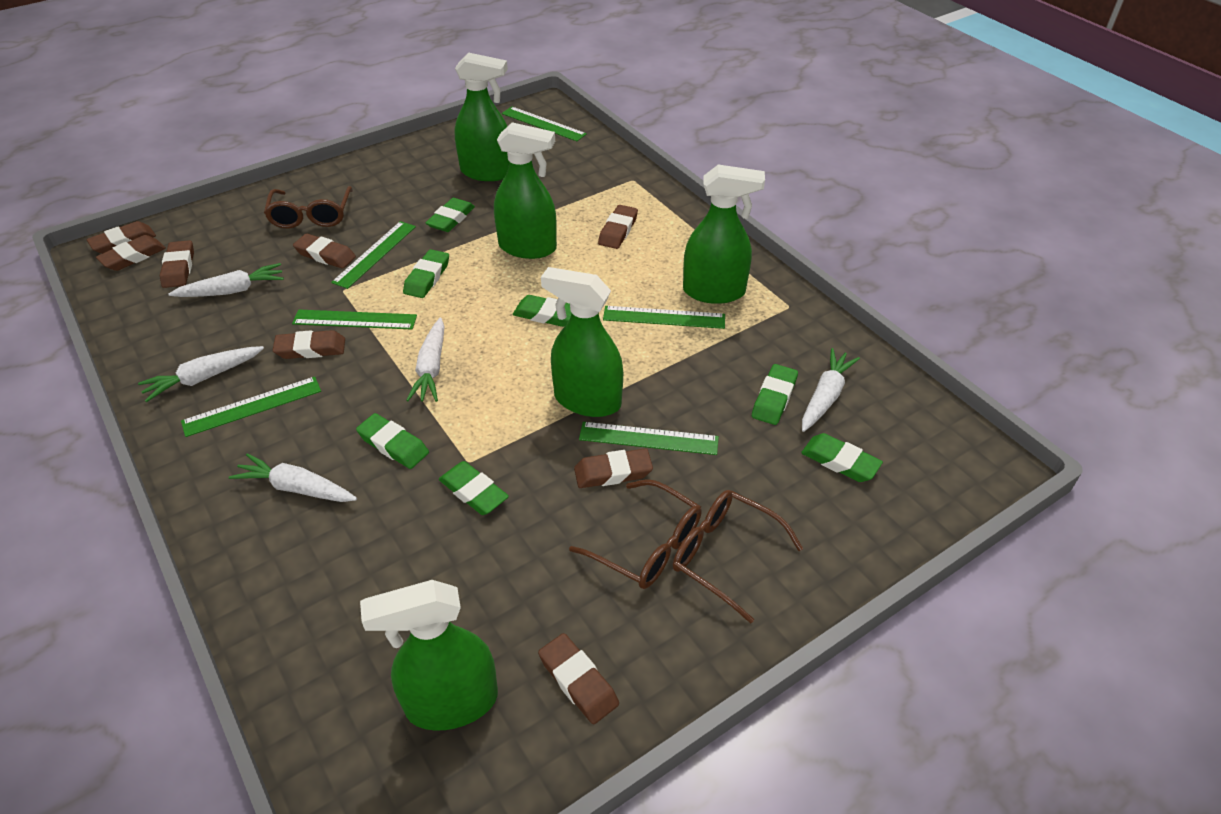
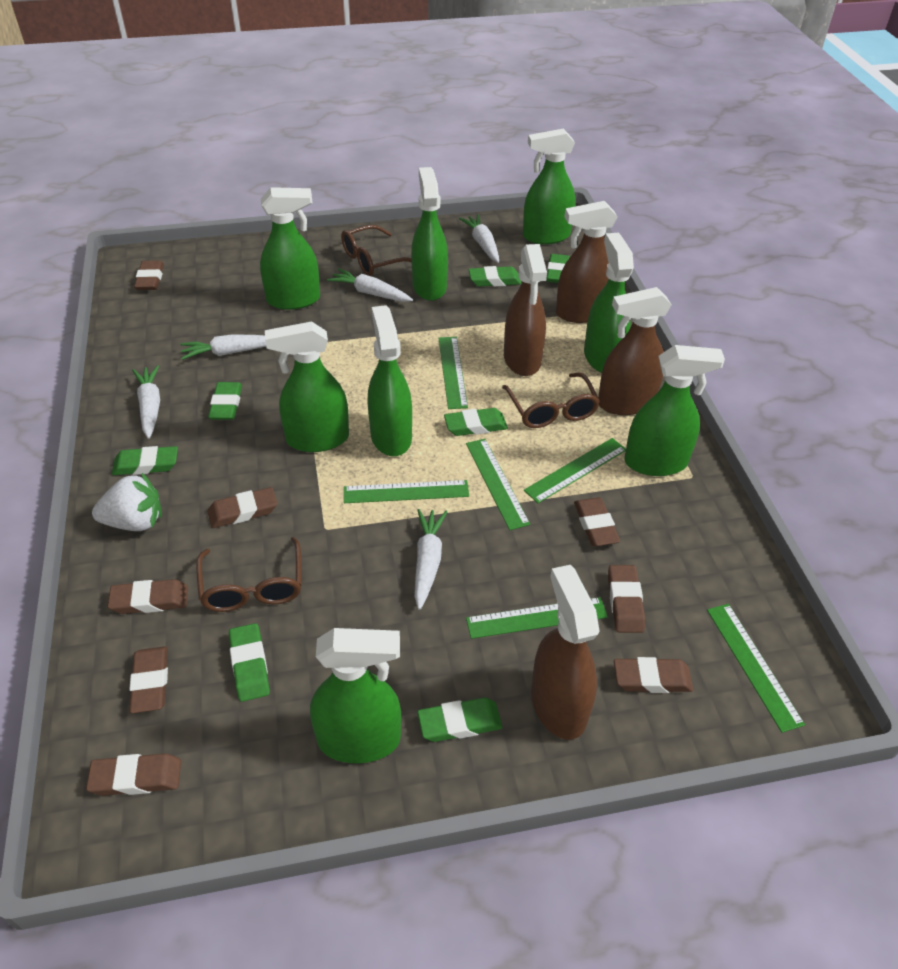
brown spray bottle: none = 0 -> [504,244,547,376] [531,565,600,740] [556,201,617,323] [598,287,672,415] = 4
green spray bottle: [360,580,498,731] [454,52,509,181] [494,122,557,259] [541,267,623,417] [683,165,765,304] = 5 -> [260,187,320,310] [265,321,349,452] [310,628,401,763] [368,305,412,456] [411,167,448,301] [523,129,575,244] [584,233,634,373] [625,345,725,476] = 8
white strawberry: none = 0 -> [92,473,162,531] = 1

